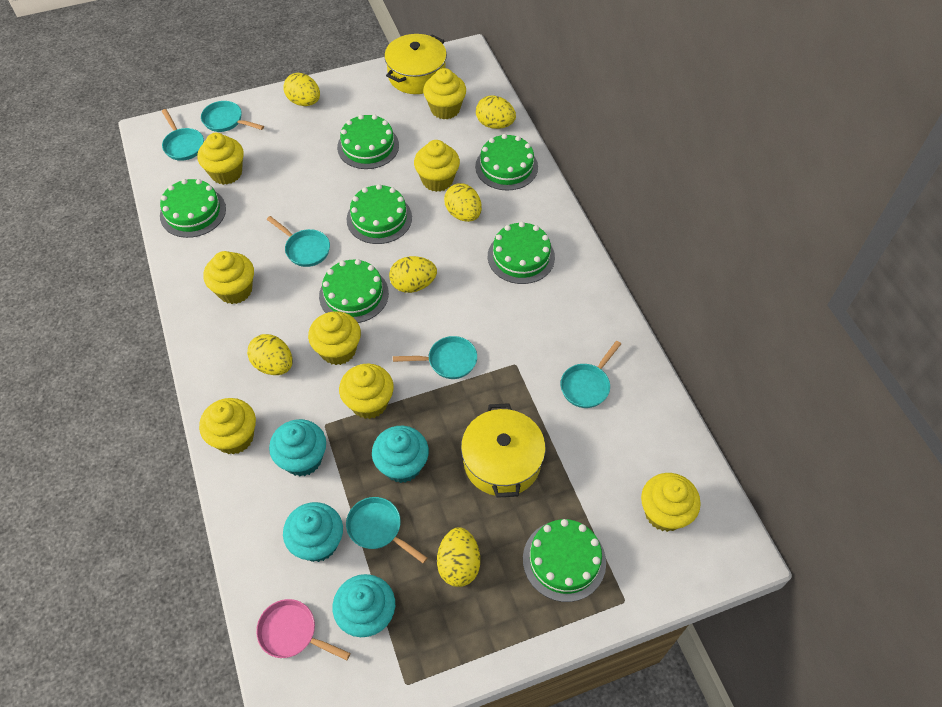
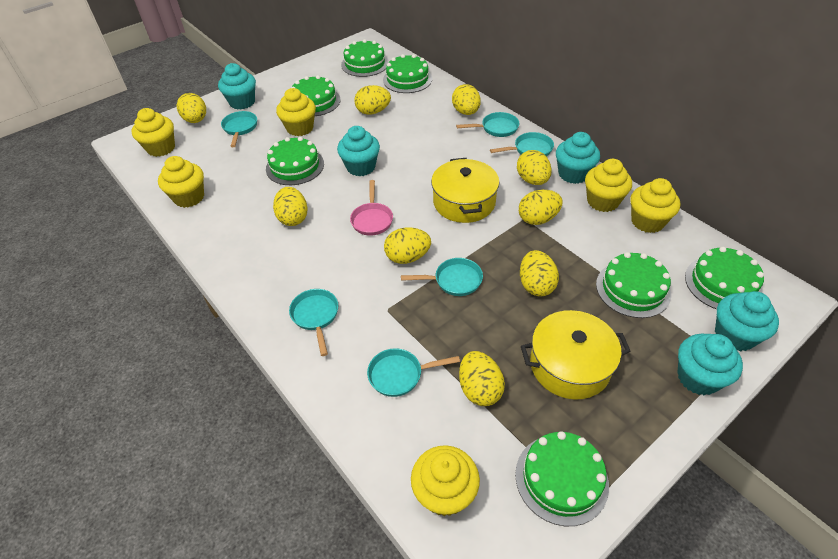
turquoise cupcake: [269,419,326,476] [283,502,343,562] [333,574,395,637] [372,426,429,483] = 4 -> [218,63,256,110] [337,126,380,176] [556,132,600,184] [677,334,743,395] [715,291,779,351] = 5
yellow cupcake: [197,133,244,185] [199,398,256,455] [203,251,254,304] [308,311,361,365] [339,364,394,419] [414,140,460,192] [423,68,466,119] [641,473,701,532] = 8 -> [132,108,175,157] [158,156,204,208] [276,88,316,136] [411,445,480,516] [585,159,632,212] [630,178,680,233] = 6
yellow egg: [247,334,293,375] [283,73,320,106] [389,256,437,293] [437,527,480,587] [444,183,482,222] [476,96,516,129] = 6 -> [177,93,206,123] [273,187,308,226] [354,85,391,115] [384,227,431,264] [452,84,481,115] [459,351,505,406] [517,150,552,185] [519,190,563,225] [520,250,559,297] = 9

